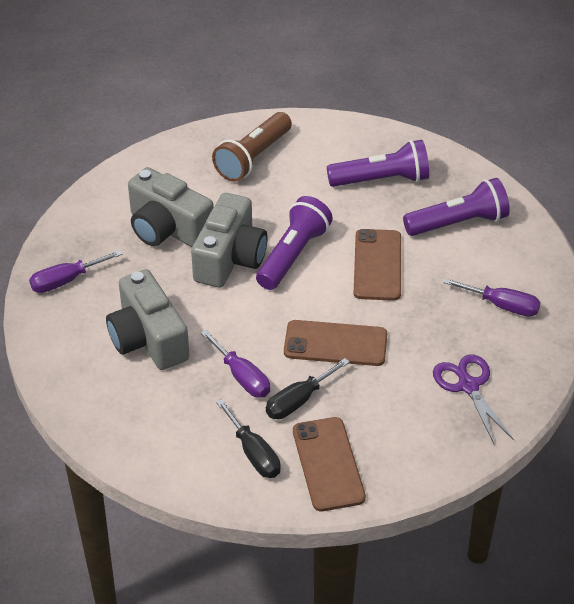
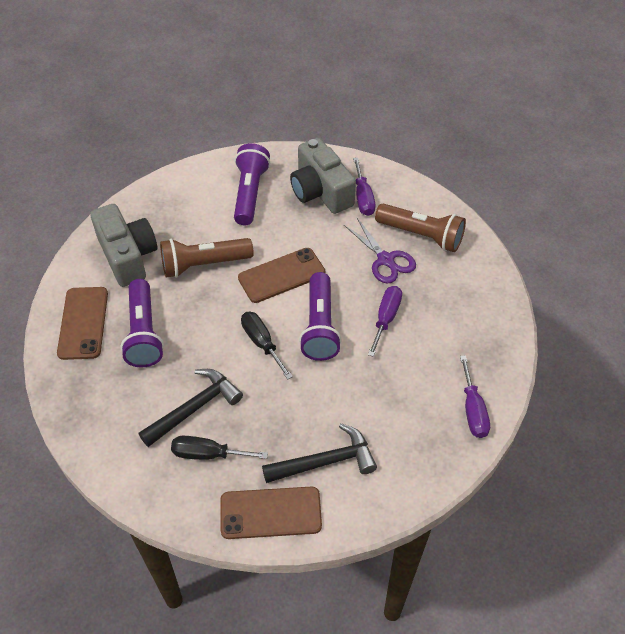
black hammer: none = 0 -> [139,369,243,447] [262,423,377,483] = 2
brown flashlight: [212,112,292,182] = 1 -> [160,238,254,278] [375,204,466,252] = 2
grey camera: [106,269,190,370] [128,167,214,247] [191,193,268,288] = 3 -> [90,204,157,287] [290,138,356,214] = 2

